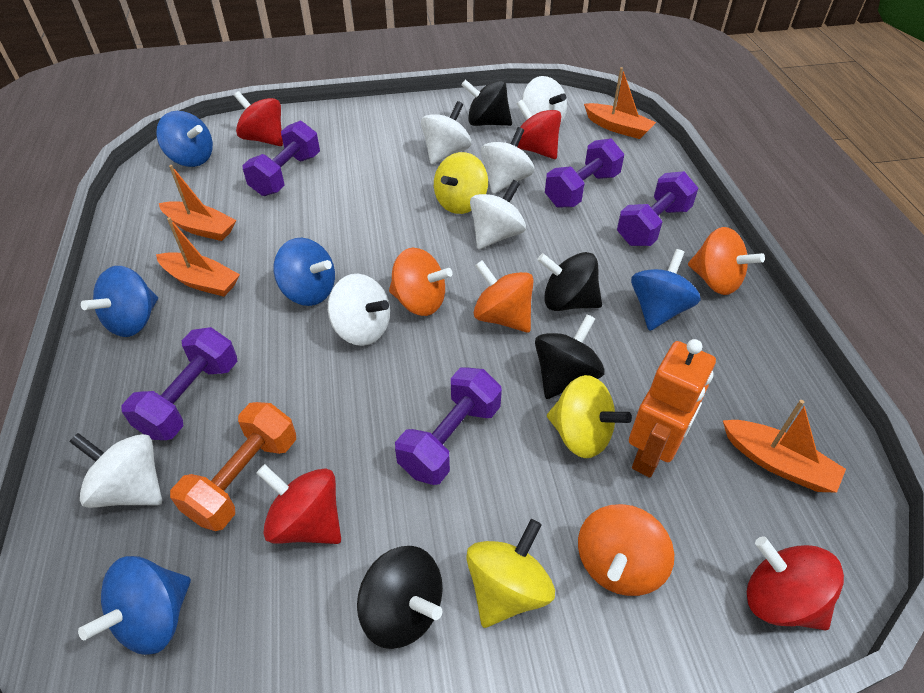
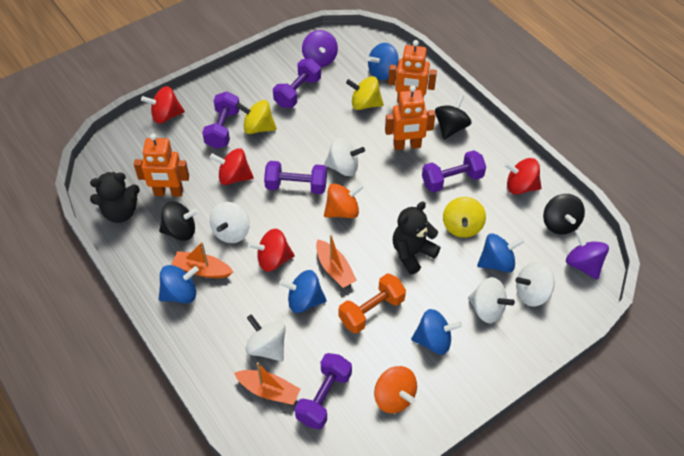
black spinning top: [357,546,443,649] [461,79,512,126] [535,314,605,399] [537,252,602,311] = 4 -> [159,201,199,241] [435,94,471,139] [543,194,585,234] = 3
black teddy bear: none = 0 -> [90,172,140,223] [393,202,440,274] = 2
orange boat: [156,217,240,297] [159,165,236,241] [584,67,656,139] [723,400,846,493] = 4 -> [171,242,233,278] [234,362,301,405] [316,235,357,288] = 3
orange robot: [629,339,716,478] = 1 -> [134,134,189,197] [385,85,435,150] [388,40,437,103] = 3
orange spinning top: [389,248,453,316] [474,260,534,333] [578,504,674,596] [688,227,765,295] = 4 -> [324,183,364,218] [374,366,417,413] = 2
purple spinning top: none = 0 -> [302,30,338,67] [566,229,609,280] = 2
white spinning top: [69,433,162,508] [328,274,390,346] [421,101,471,165] [470,180,526,249] [481,127,534,194] [522,76,567,124] = 6 -> [210,202,250,243] [245,314,286,362] [324,138,365,176] [468,277,515,323] [516,262,555,306] = 5

